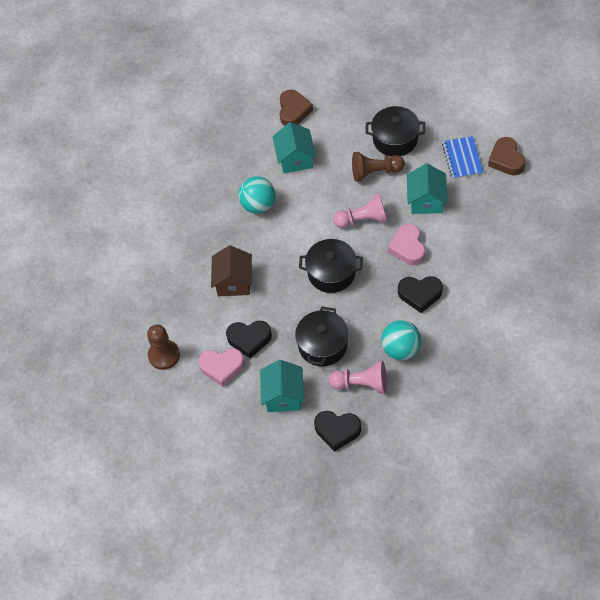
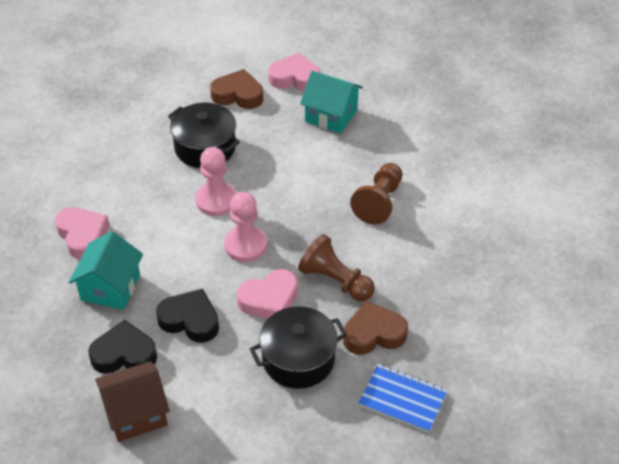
black heart: [226,321,272,358] [314,411,361,452] [398,276,443,313] = 3 -> [88,320,157,374] [156,289,219,343] = 2
black pot: [295,306,348,367] [299,239,363,293] [365,106,425,156] = 3 -> [168,103,240,168] [250,306,347,389] = 2
pink heart: [198,348,245,387] [388,224,425,265] = 2 -> [55,207,109,259] [237,269,298,319] [268,53,320,91] = 3
turquoise ball: [238,177,275,214] [381,320,421,360] = 2 -> none = 0
turquoise house: [260,360,304,412] [272,122,316,173] [407,164,447,214] = 3 -> [69,231,143,310] [300,71,363,133] = 2

